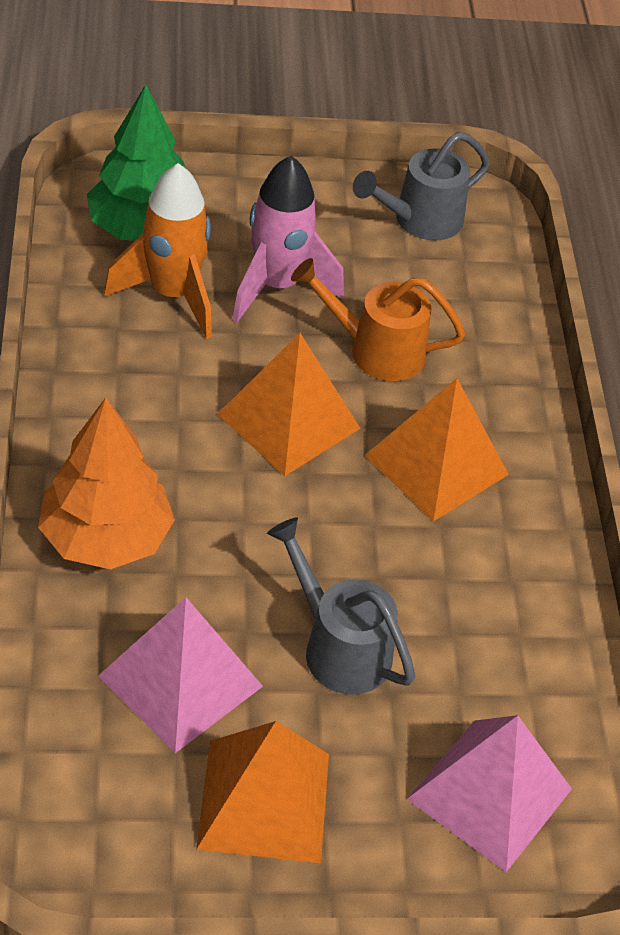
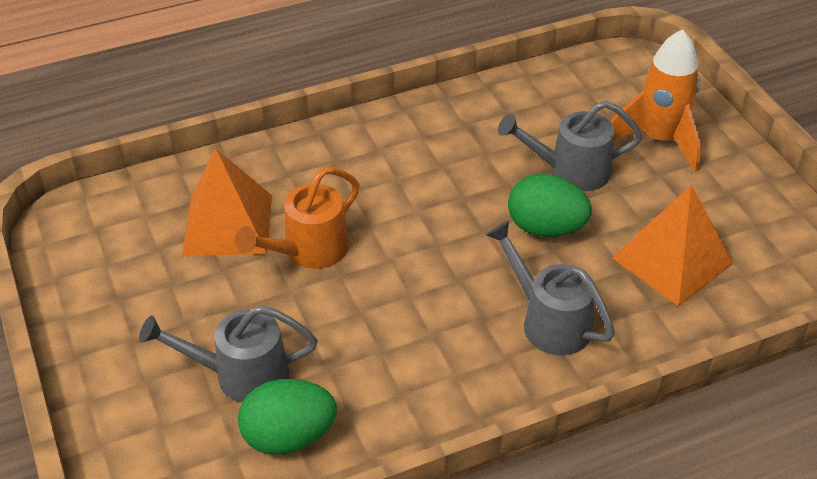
green egg: none = 0 -> [238,379,337,455] [508,174,592,237] = 2
green tree: [87,85,185,241] = 1 -> none = 0
grey watering can: [267,517,415,695] [353,132,490,240] = 2 -> [139,305,317,403] [486,221,615,355] [498,101,642,191] = 3
orange pyramid: [196,721,329,863] [217,333,361,476] [364,378,509,522] = 3 -> [182,149,272,256] [613,185,733,306] = 2
orange tree: [38,398,175,570] = 1 -> none = 0
pink pyramid: [98,597,263,753] [407,715,572,872] = 2 -> none = 0
pink rocket: [232,156,344,323] = 1 -> none = 0

